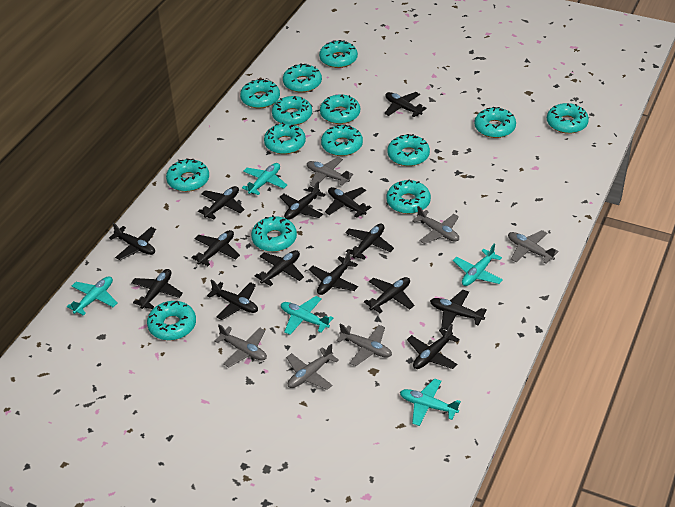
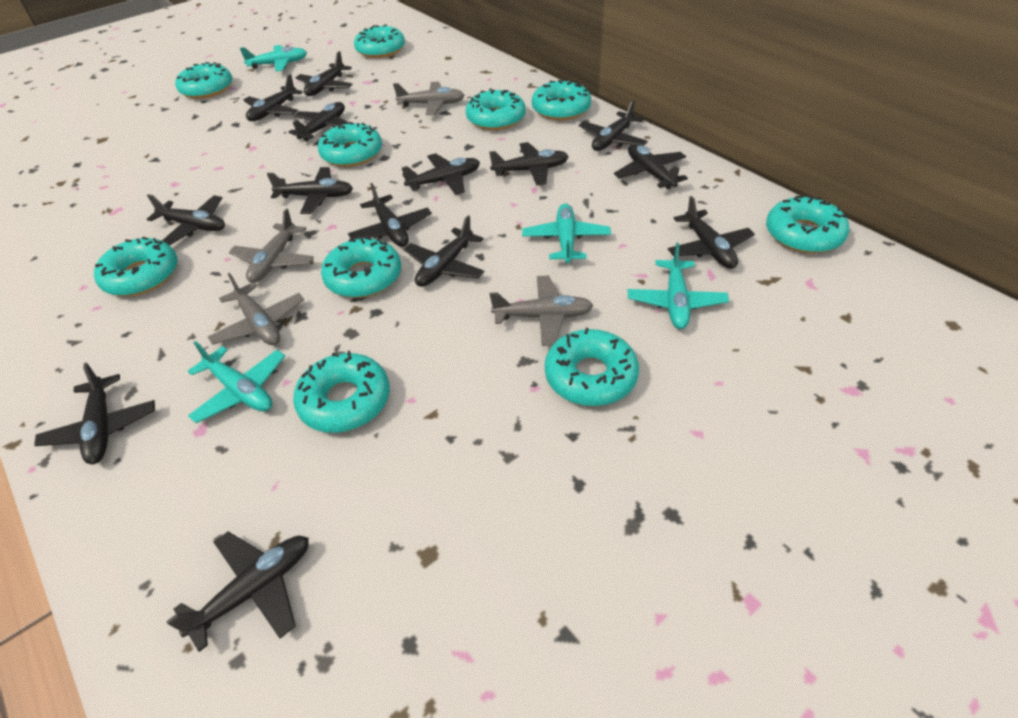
grey plane: [214,324,267,367] [286,344,339,390] [307,157,353,187] [336,324,392,366] [412,206,459,244] [508,230,559,263] = 6 -> [208,273,304,345] [229,209,314,283] [393,82,465,115] [490,276,593,346] = 4
turquoise donut: [147,301,196,341] [166,159,209,192] [240,79,280,109] [251,215,297,252] [264,122,306,154] [272,96,312,125] [283,63,322,93] [319,40,358,68] [320,94,360,124] [321,124,363,156] [386,180,431,214] [387,134,430,166] [474,107,516,138] [547,103,589,134] = 14 -> [94,237,178,296] [175,62,232,99] [293,351,390,433] [318,122,382,167] [321,237,401,298] [354,24,405,58] [466,88,526,130] [532,79,591,120] [545,328,639,406] [766,195,849,253] = 10
turquoise plane: [67,276,117,316] [242,163,287,195] [281,296,333,335] [400,379,461,426] [453,244,503,286] = 5 -> [188,341,285,423] [240,45,307,72] [522,204,611,263] [628,243,729,329] = 4

